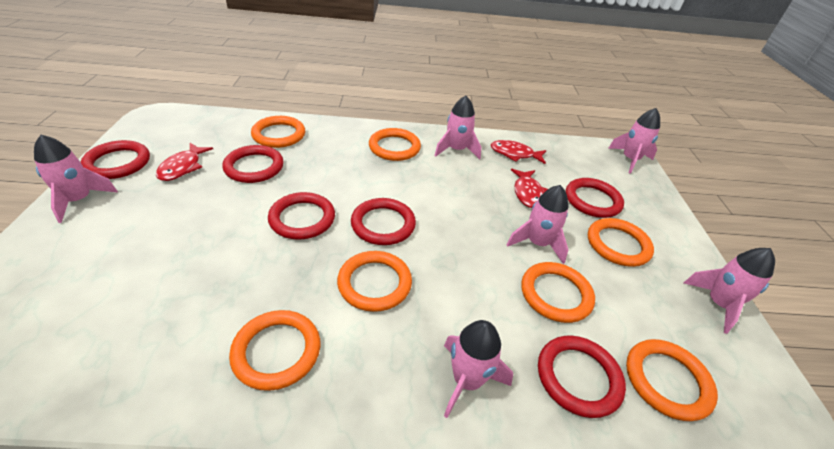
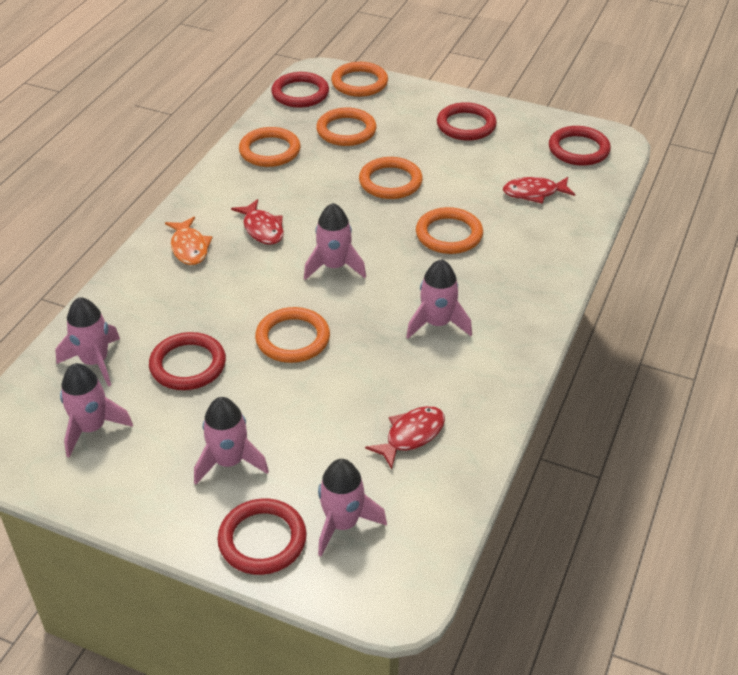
orange fish: none = 0 -> [165,217,213,265] = 1
orange ring: [229,310,320,391] [251,116,305,148] [337,251,412,312] [369,128,421,161] [521,262,595,323] [588,218,654,267] [626,339,718,421] = 7 -> [239,127,300,167] [255,307,330,363] [316,108,376,146] [331,62,388,97] [359,157,423,199] [416,207,483,254] = 6
red ring: [81,140,150,179] [222,145,284,183] [268,192,335,239] [351,198,416,245] [538,335,626,418] [566,178,624,218] = 6 -> [149,332,226,390] [217,498,307,575] [271,72,329,108] [437,102,497,141] [549,126,611,166] = 5

